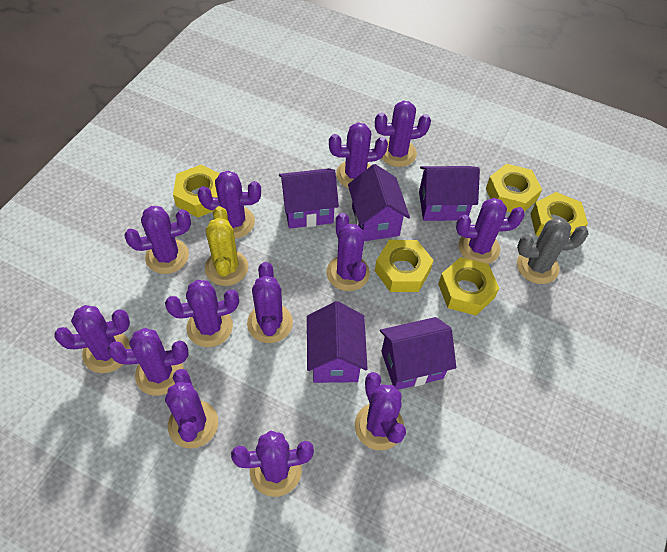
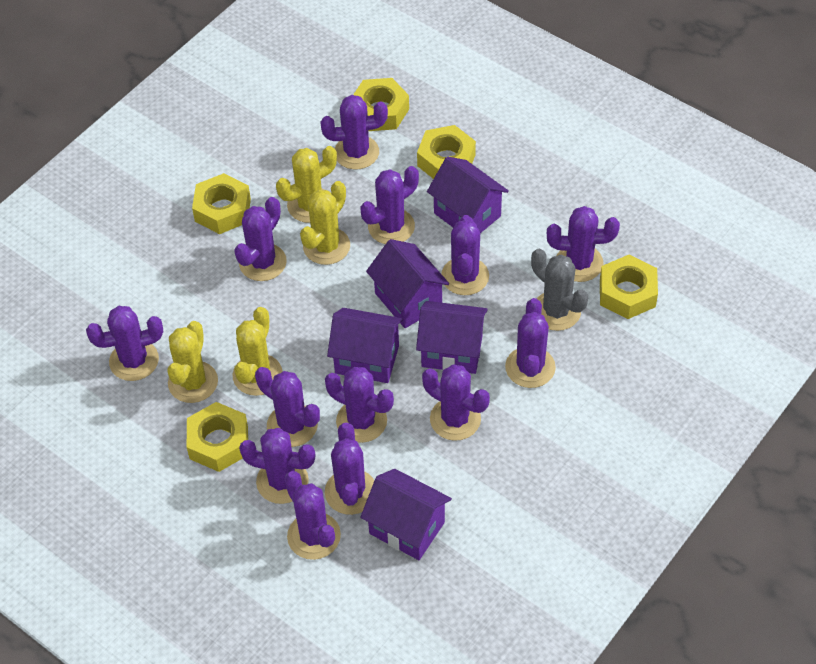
yellow cactus: [205,206,248,286] = 1 -> [168,321,218,403] [233,307,282,396] [276,146,337,223] [300,181,350,265] = 4

